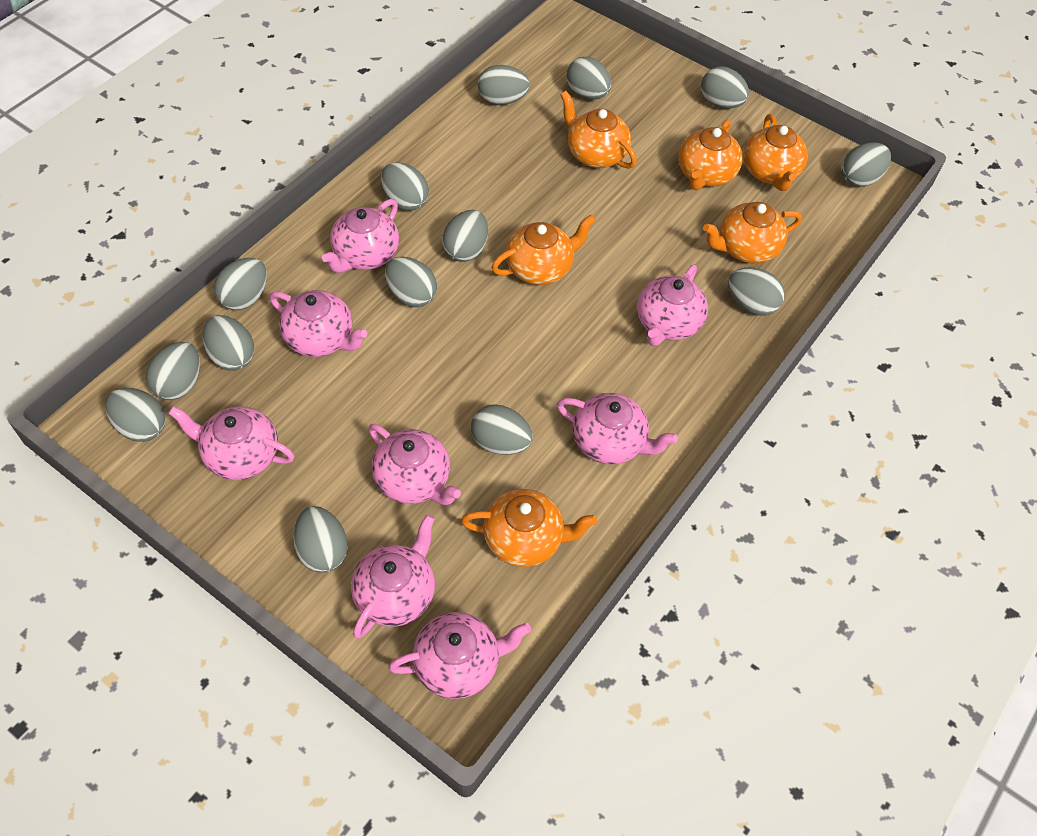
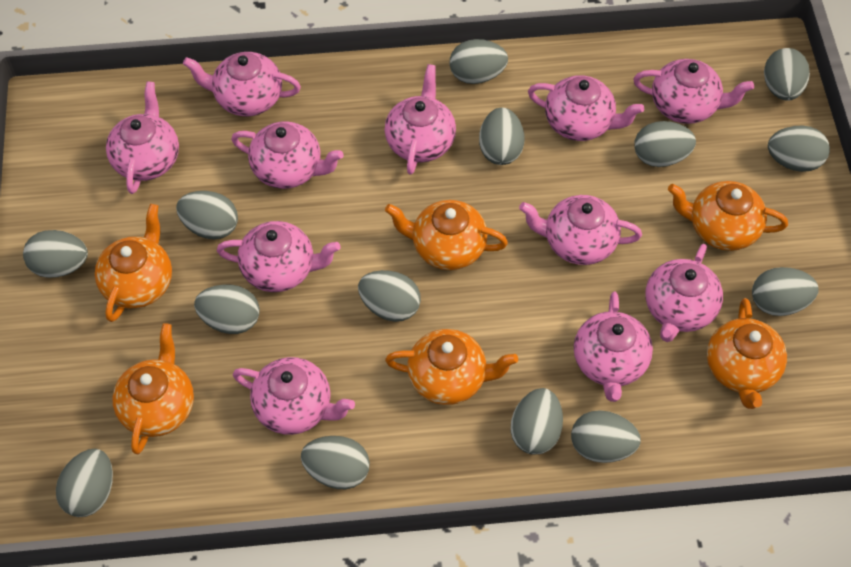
pink teapot: [168,406,295,480] [270,290,367,357] [322,199,399,273] [351,514,435,639] [368,424,461,505] [388,612,531,699] [557,393,678,465] [637,265,708,346] = 8 -> [106,81,179,194] [183,52,301,116] [217,221,341,292] [231,121,344,189] [233,357,355,435] [385,64,456,175] [519,195,642,265] [528,75,644,141] [574,292,653,402] [633,59,754,124] [645,244,723,342] = 11

